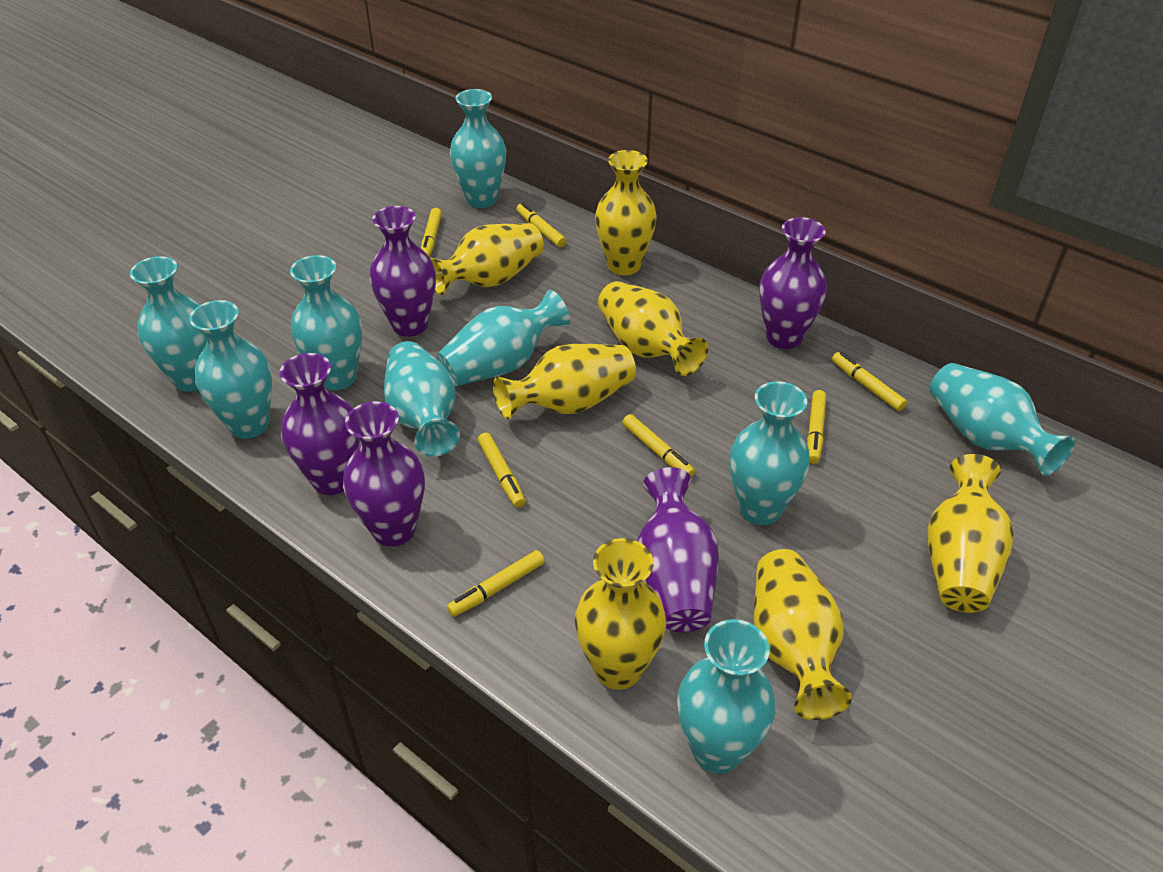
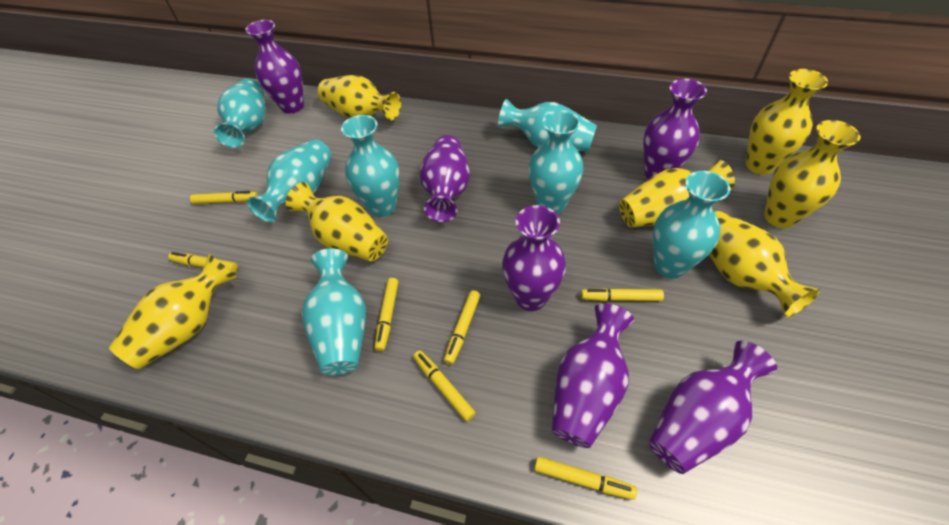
purple vase: [279,353,360,495] [343,401,425,547] [370,206,436,337] [638,467,719,632] [759,217,827,349] = 5 -> [246,20,304,113] [420,135,470,222] [502,205,566,311] [552,303,634,448] [643,79,707,179] [649,340,777,474] = 6
turquoise vase: [130,256,207,392] [189,300,272,439] [290,255,362,390] [384,341,460,457] [437,290,570,386] [450,89,506,208] [677,619,775,773] [730,381,810,525] [930,363,1075,476] = 9 -> [214,78,266,148] [247,139,332,223] [302,248,366,375] [341,115,400,217] [498,99,597,151] [529,110,584,214] [653,171,730,279] = 7

